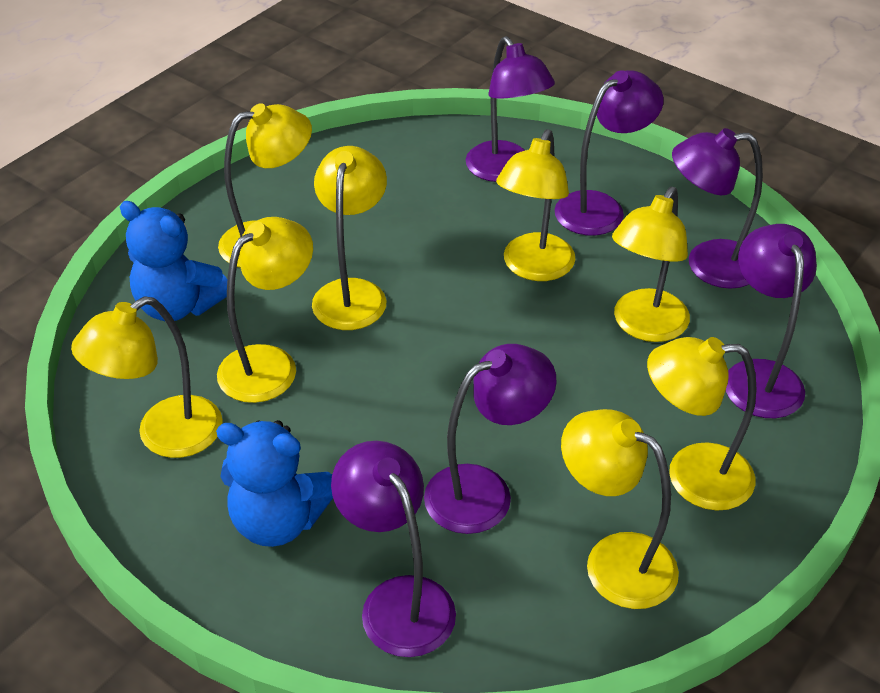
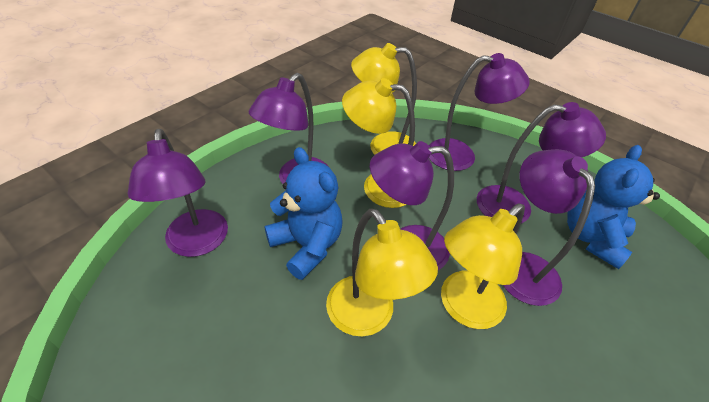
yellow lamp: [71,296,223,458] [217,217,313,403] [218,103,312,268] [312,146,387,330] [496,129,575,281] [561,409,679,609] [612,187,690,342] [647,337,757,511] = 8 -> [326,209,438,337] [342,78,415,208] [351,43,417,155] [441,203,525,329] = 4

